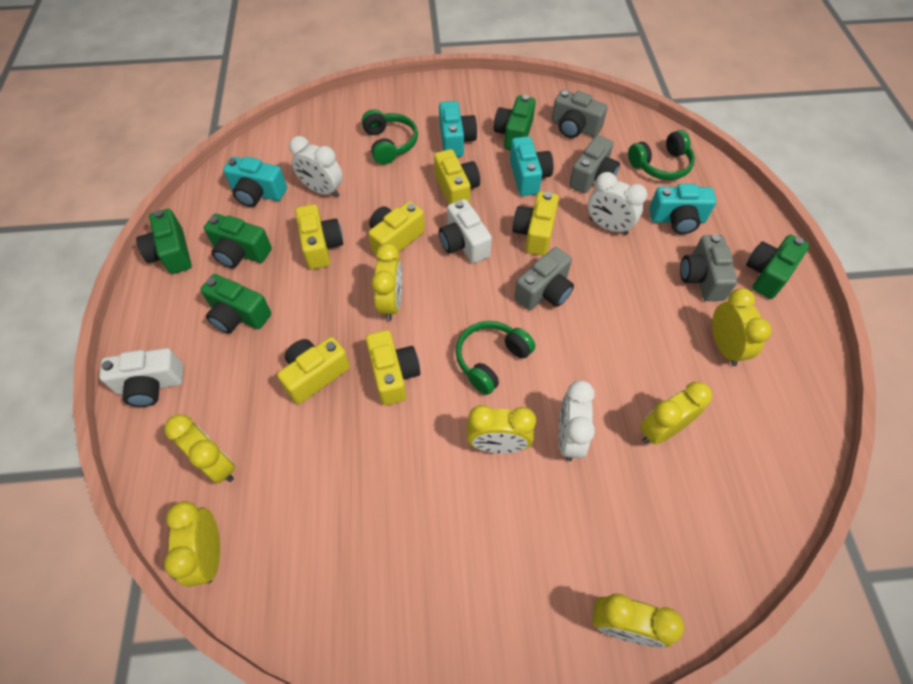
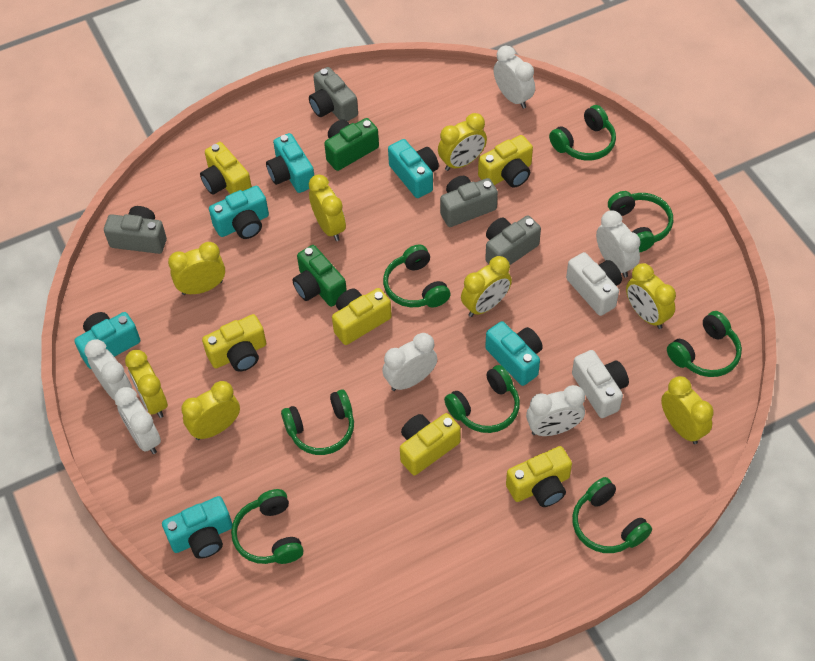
green camera: [136,209,192,274] [200,274,271,334] [204,214,272,268] [494,95,536,150] [746,235,810,299] = 5 -> [292,245,347,307] [324,118,379,171] = 2
green headphones: [362,109,418,164] [456,321,535,395] [628,130,695,180] = 3 -> [231,489,304,564] [281,389,354,455] [383,244,450,307] [444,365,520,433] [549,105,616,161] [572,477,652,553] [608,191,673,252] [667,311,742,377] = 8
turquoise camera: [223,157,287,207] [439,101,477,157] [510,136,553,196] [649,184,716,234] = 4 -> [74,312,140,369] [162,496,232,559] [209,186,269,239] [266,133,314,193] [388,139,439,198] [485,321,543,386] = 6
white clock: [289,136,343,198] [558,381,595,461] [588,172,647,235] = 3 -> [84,339,132,401] [114,387,161,454] [382,333,437,391] [494,46,535,109] [526,385,585,436] [596,210,641,278] = 6
yellow clock: [164,414,235,484] [164,501,220,587] [371,243,402,321] [467,405,536,453] [592,594,684,648] [640,382,712,445] [712,288,771,366] = 7 -> [125,350,168,418] [168,242,225,295] [181,381,240,440] [309,175,346,241] [438,113,487,171] [461,256,512,317] [626,263,676,329] [661,376,714,444] = 8

